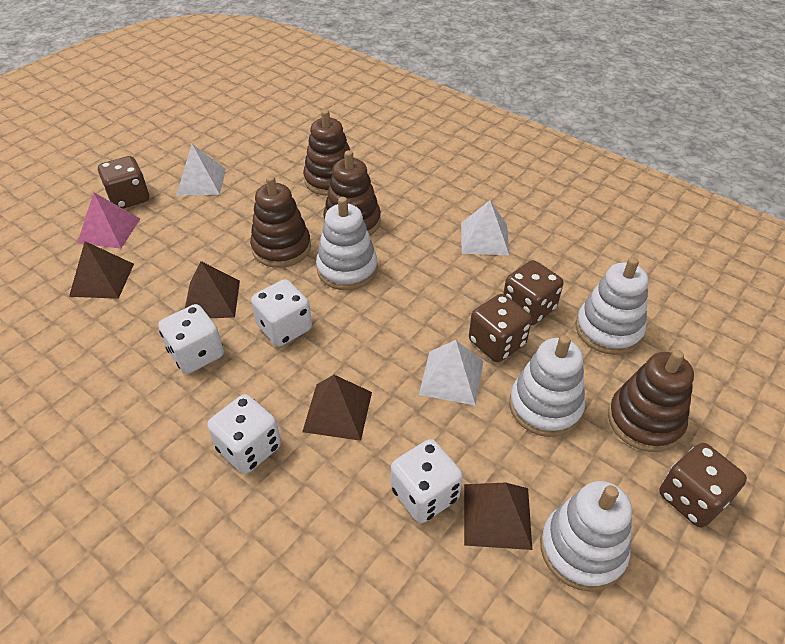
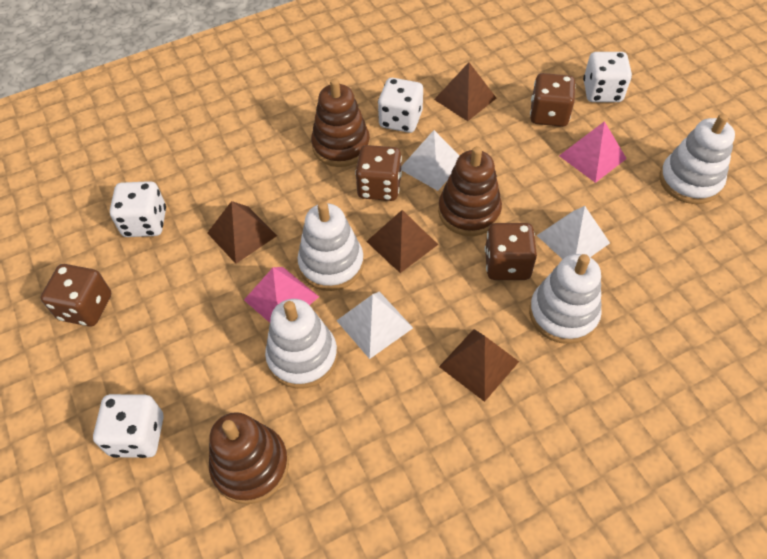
brown stacking toy: [250,176,311,268] [303,109,350,196] [323,150,381,236] [608,350,694,452] = 4 -> [209,412,289,504] [311,78,370,167] [438,146,502,236] = 3
pink pyramid: [77,193,140,249] = 1 -> [244,267,319,323] [559,121,627,183] = 2

